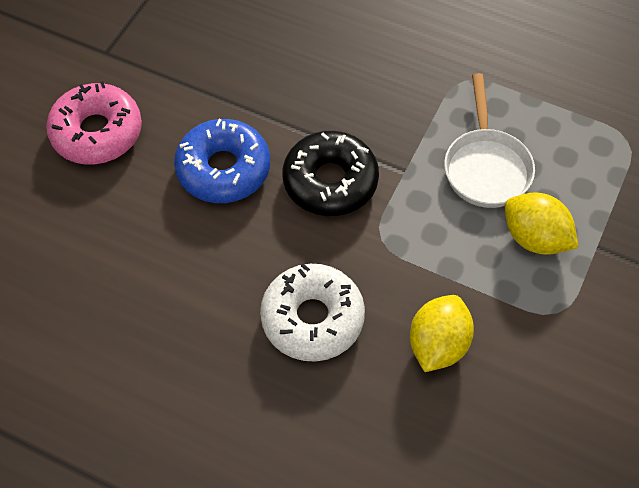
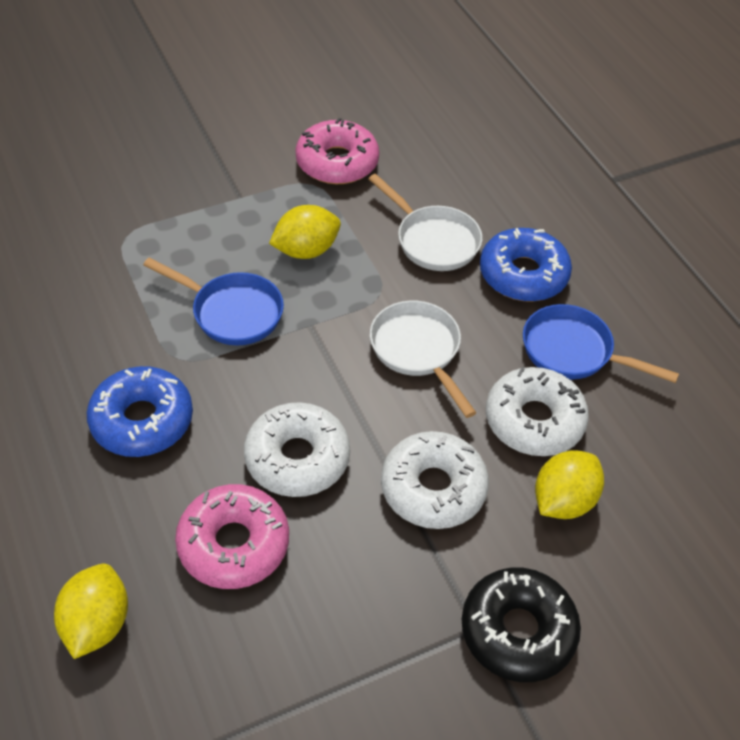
blue donut: [174,119,270,203] = 1 -> [87,366,193,457] [480,228,572,302] = 2
blue pan: none = 0 -> [143,258,284,345] [523,304,679,383] = 2
pink donut: [46,81,142,164] = 1 -> [175,484,289,589] [295,118,379,184] = 2
white donut: [260,263,365,362] = 1 -> [244,402,350,497] [381,431,489,529] [486,367,589,456] = 3
white pan: [444,73,535,208] = 1 -> [368,174,482,271] [370,301,477,418] = 2
yellow lemon: [410,295,474,372] [505,192,578,255] = 2 -> [54,563,128,659] [269,205,341,259] [535,450,604,519] = 3

